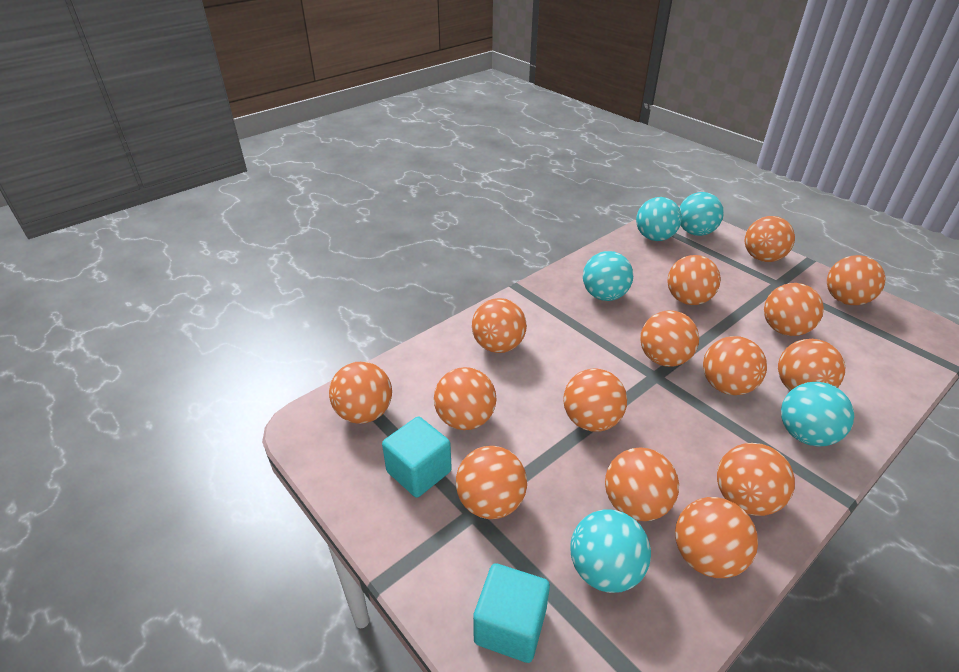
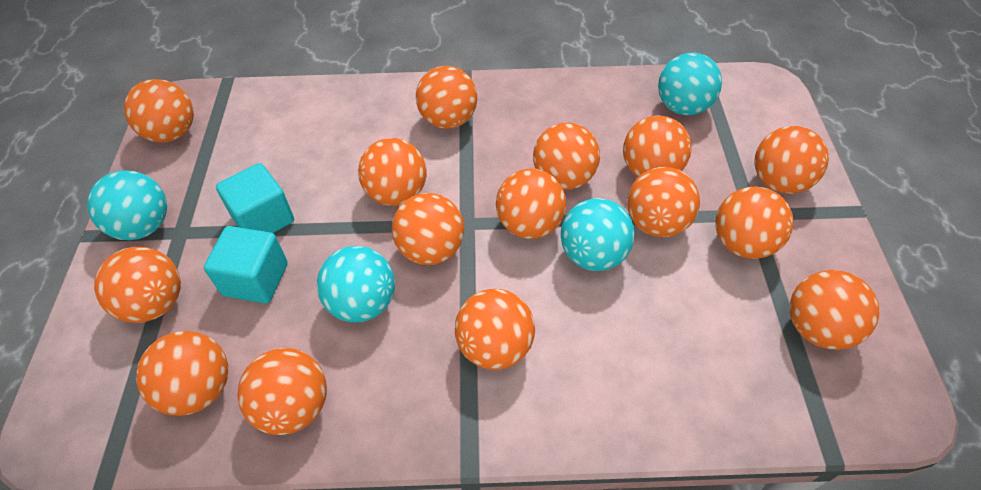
turquoise ball: [570,509,651,593] [583,251,633,301] [636,197,682,241] [679,192,724,236] [781,382,854,446] = 5 -> [87,170,167,240] [317,246,395,322] [561,198,635,271] [658,53,722,115] = 4

